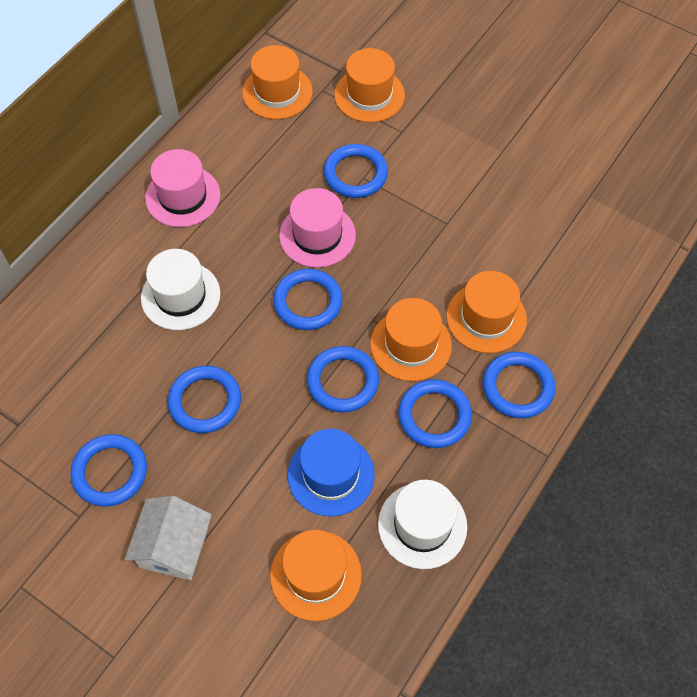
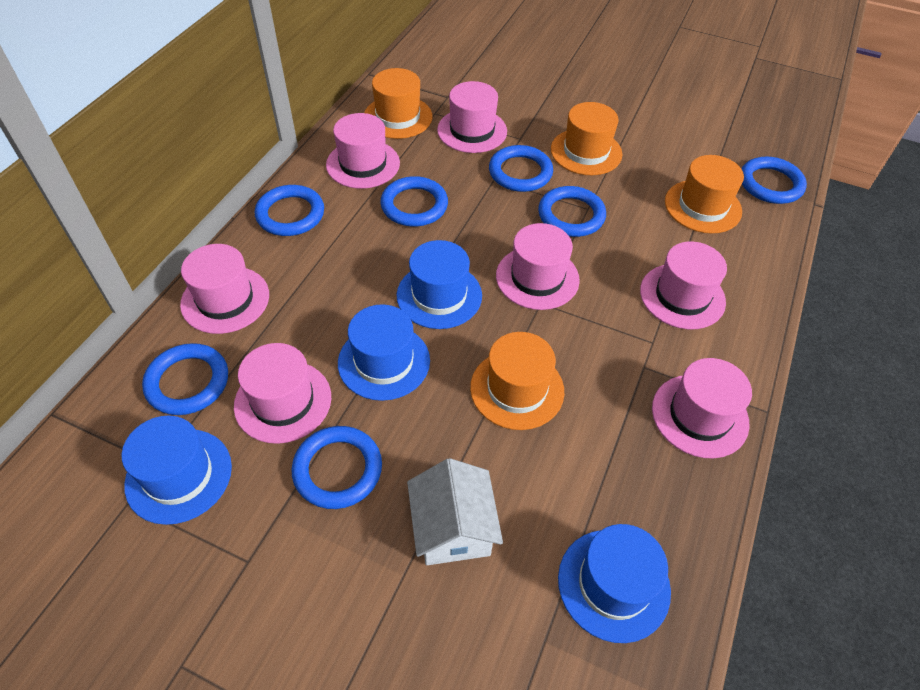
blue hat: [287,429,375,517] = 1 -> [122,416,232,525] [338,304,430,401] [397,240,482,329] [558,524,671,643] = 4
orange hat: [242,45,313,119] [270,530,362,621] [334,48,405,122] [370,298,452,381] [446,271,527,353] = 5 -> [364,68,433,139] [470,332,564,430] [551,102,622,175] [665,155,744,234] = 4
pink hat: [145,149,220,227] [279,188,356,268] = 2 -> [180,244,269,334] [234,343,331,444] [326,113,400,189] [437,81,507,153] [496,223,580,310] [640,241,727,329] [652,358,752,458] = 7
white hat: [141,249,220,330] [378,480,467,569] = 2 -> none = 0

